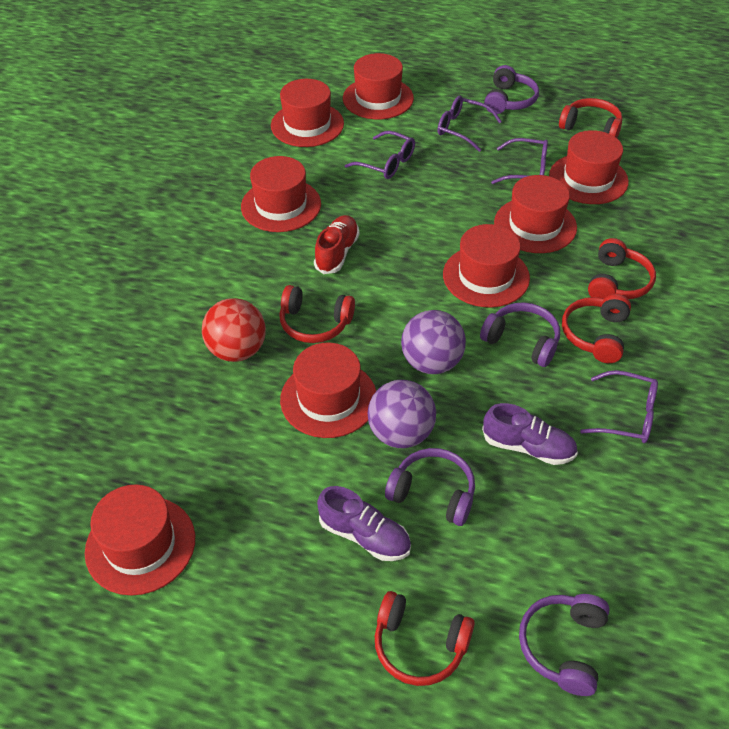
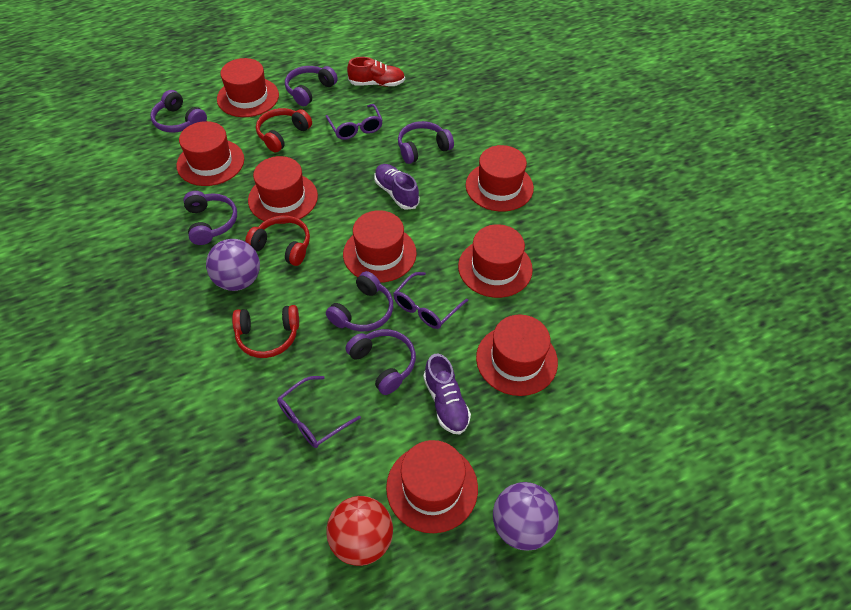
purple glasses: [345,131,415,179] [437,96,502,152] [491,138,548,184] [580,370,658,443] = 4 -> [277,376,361,448] [326,104,383,140] [393,272,468,329] = 3
purple headphones: [385,448,475,526] [480,302,560,367] [484,65,539,114] [519,594,610,696] = 4 -> [150,90,207,133] [183,191,237,245] [285,66,338,106] [326,271,393,332] [346,329,416,395] [398,121,454,164] = 6
red headphones: [279,285,355,343] [375,591,475,686] [559,98,623,138] [562,294,631,363] [588,238,656,299] = 5 -> [232,305,299,358] [245,215,310,266] [256,108,312,153] = 3

